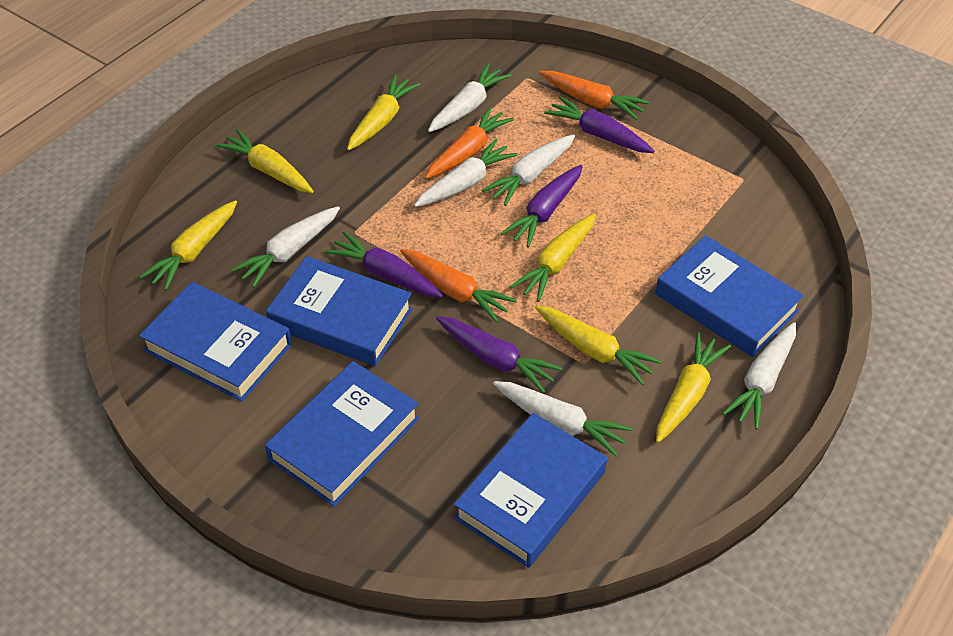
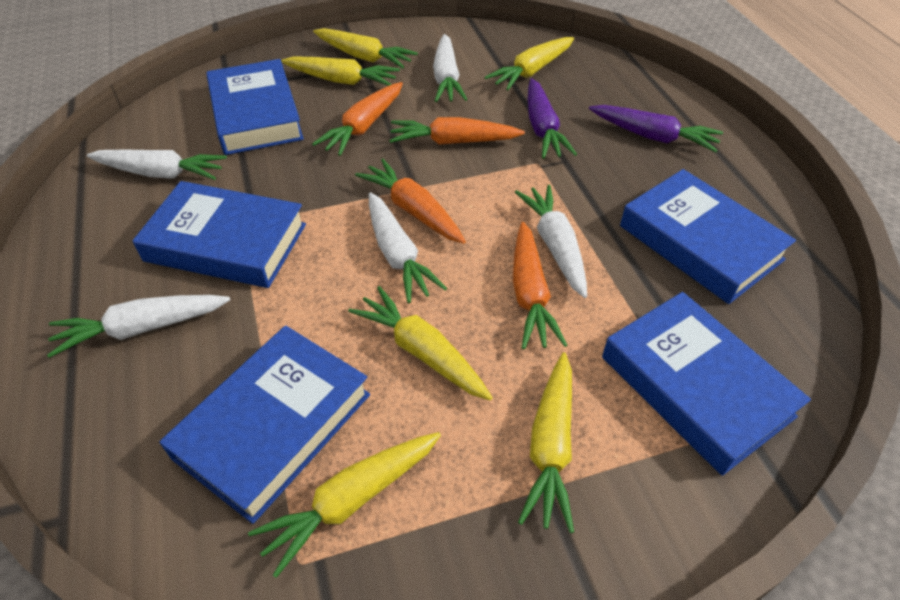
orange carrot: [400,249,517,323] [425,107,514,179] [539,71,649,120] = 3 -> [312,82,403,156] [355,159,466,244] [389,117,525,145] [513,222,568,349] = 4
purple carrot: [324,231,443,298] [436,316,563,393] [501,165,583,247] [544,96,654,153] = 4 -> [528,78,577,159] [589,105,723,153] = 2
white carrot: [231,206,340,287] [414,139,518,207] [428,64,512,132] [482,134,575,206] [493,381,632,457] [722,322,796,430] = 6 -> [47,295,230,358] [87,150,227,180] [369,192,447,303] [433,34,468,102] [515,185,587,298] = 5

